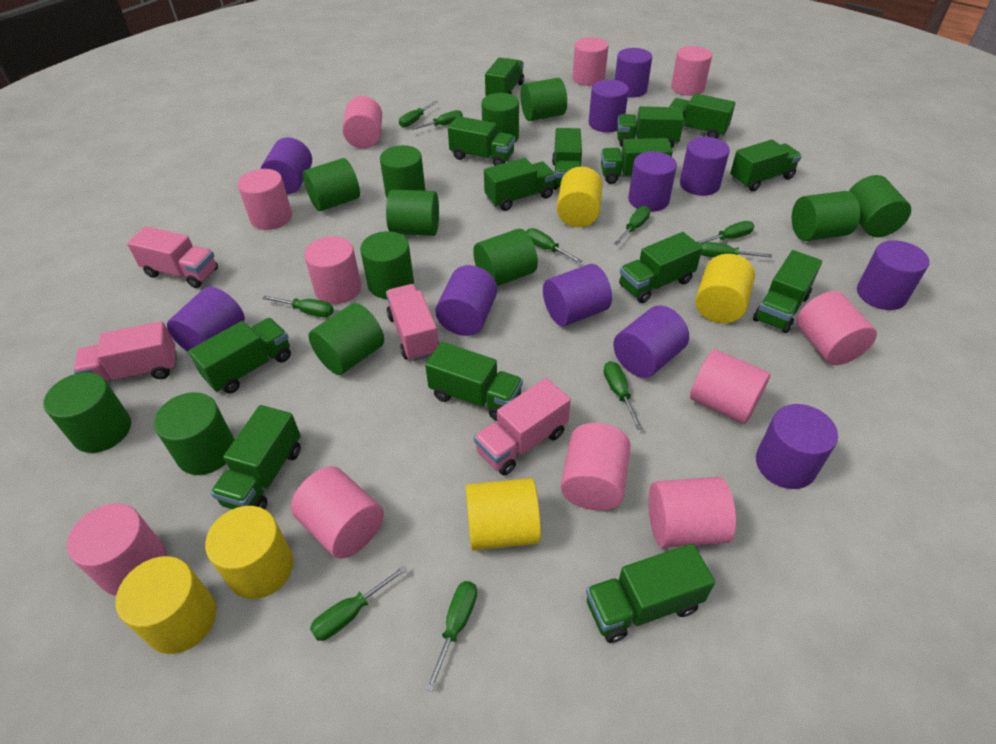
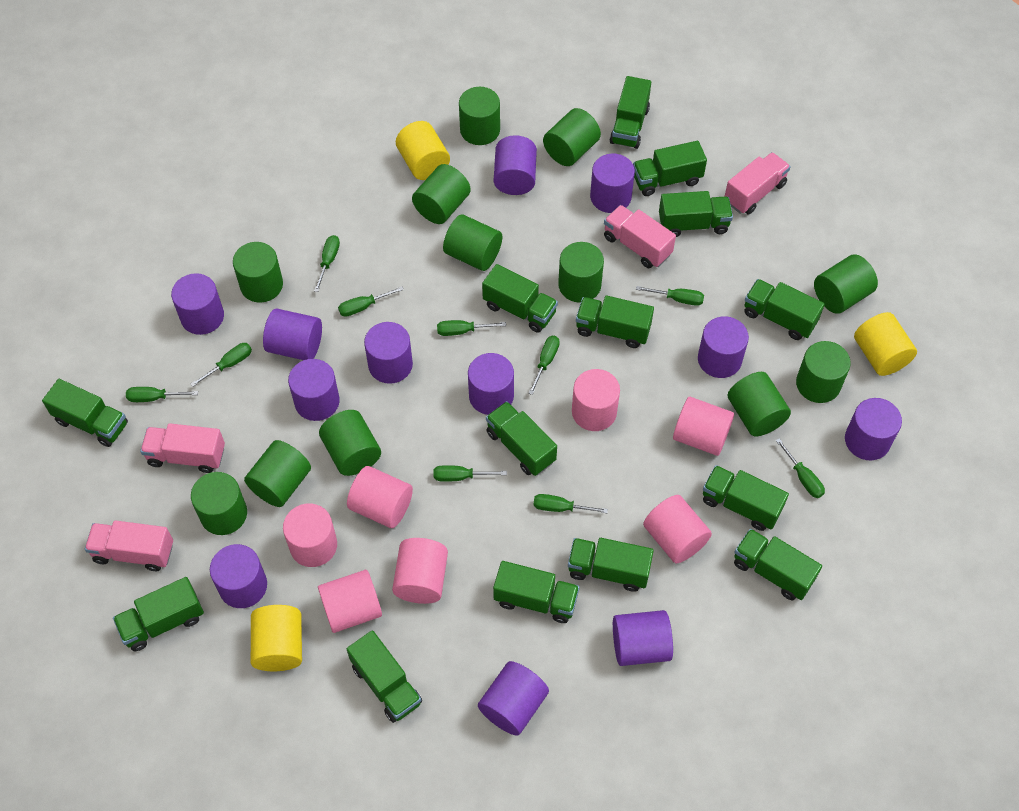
pink cylinder: [67,503,167,596] [238,169,292,230] [291,466,384,559] [304,236,361,304] [342,96,382,149] [560,423,631,510] [573,37,608,86] [648,477,736,548] [671,46,712,96] [690,349,770,424] [797,291,877,365] = 11 -> [283,504,337,567] [318,570,382,633] [347,466,413,528] [392,538,448,604] [572,369,620,431] [643,495,712,563] [673,397,734,456] = 7
purple cylinder: [167,287,245,352] [261,137,312,195] [435,265,498,336] [543,264,612,326] [589,79,629,132] [613,305,689,378] [615,48,652,98] [628,151,677,212] [680,137,730,196] [756,404,838,489] [857,240,929,310] = 11 -> [171,273,224,335] [210,544,267,608] [263,308,322,360] [288,359,340,421] [364,322,413,384] [468,353,514,415] [478,661,549,736] [494,135,537,195] [590,153,635,213] [613,610,673,666] [698,316,749,378] [845,398,902,460] = 12
yellow cylinder: [115,556,216,654] [205,506,293,599] [466,478,541,550] [557,167,603,227] [695,254,755,323] = 5 -> [251,605,302,671] [396,121,450,180] [854,312,917,376] = 3

